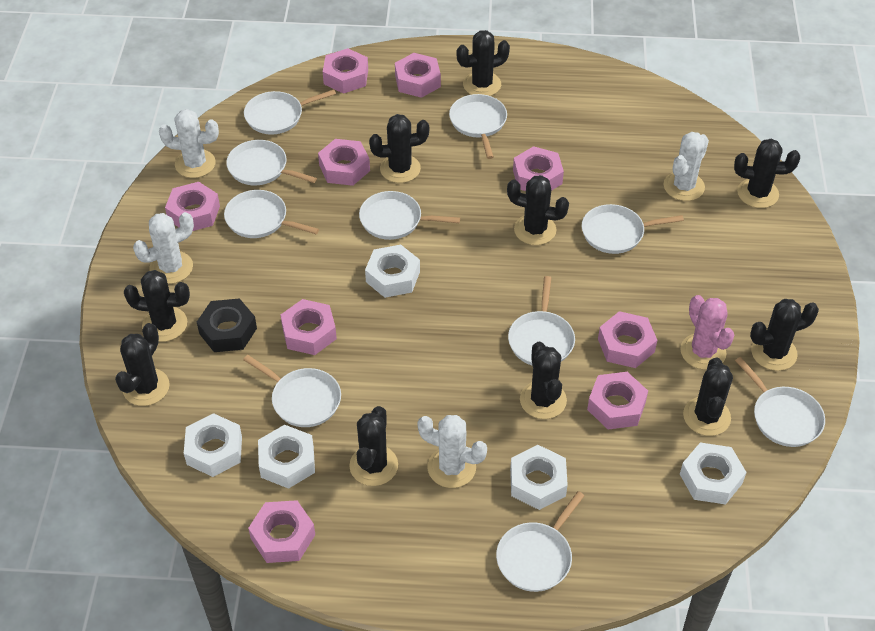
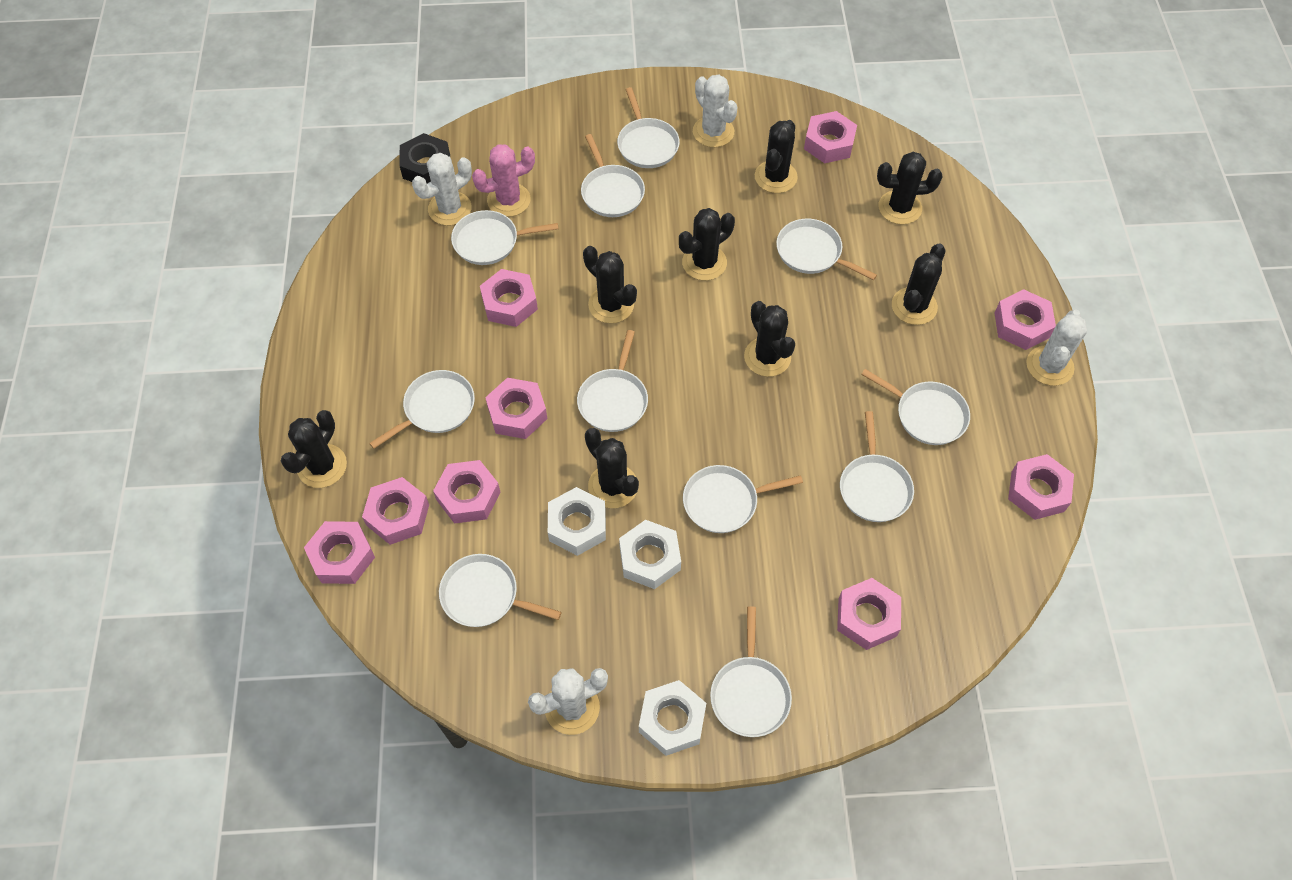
black cactus: [115,323,170,406] [124,270,190,342] [349,406,398,486] [369,114,429,183] [456,30,510,96] [507,175,569,245] [520,342,567,419] [683,357,733,436] [734,139,800,208] [750,299,819,371] = 10 -> [281,410,347,488] [583,246,637,323] [585,428,639,508] [679,208,735,281] [744,301,795,377] [755,120,798,193] [877,152,943,224] [892,244,946,325] = 8
white nut: [184,413,242,477] [258,425,315,489] [365,245,420,298] [510,445,568,510] [680,443,747,504] = 5 -> [548,487,606,556] [619,520,681,589] [639,680,706,756] = 3
white pan: [224,190,319,238] [226,140,317,185] [243,355,341,427] [244,89,336,135] [359,191,460,240] [449,94,507,159] [496,491,585,592] [508,276,575,365] [582,204,684,254] [735,357,825,447] = 10 -> [369,370,475,449] [439,554,561,627] [451,210,559,265] [577,330,648,432] [581,134,645,217] [617,87,680,168] [683,465,803,533] [710,606,792,737] [776,219,877,280] [840,411,914,522] [861,369,970,445] = 11

